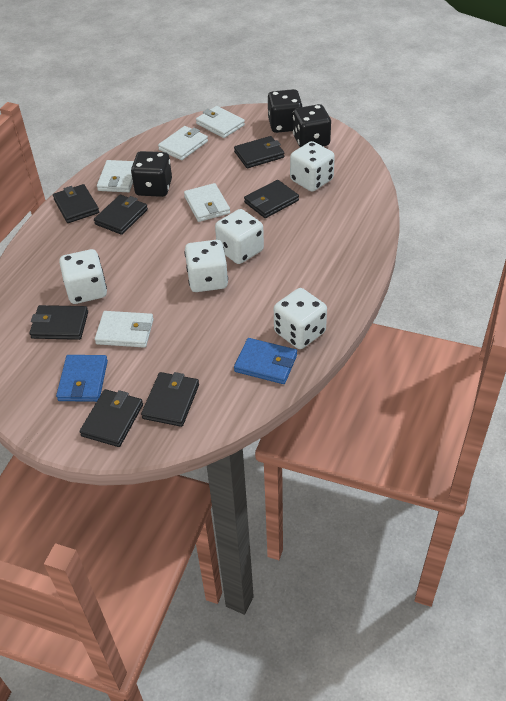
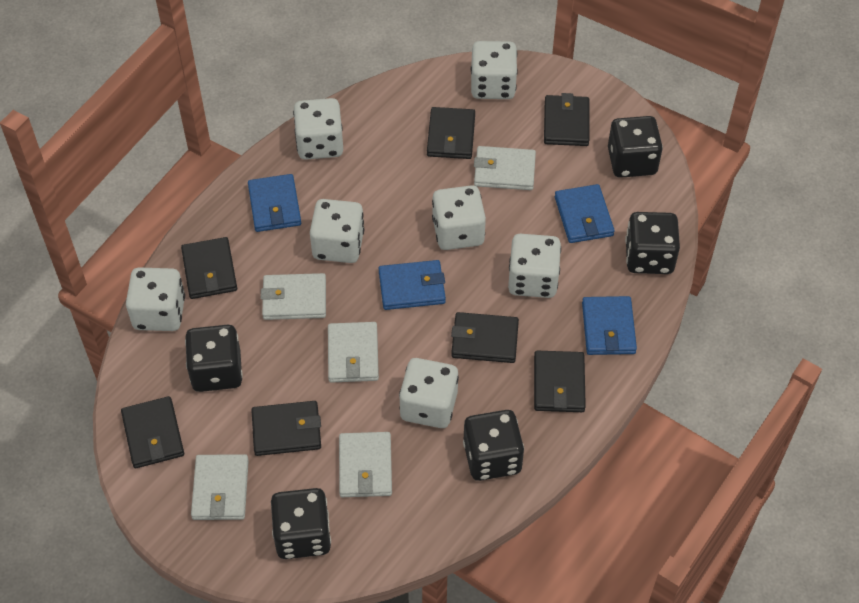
black dice: [131,151,172,197] [268,89,303,133] [293,104,331,147] = 3 -> [185,325,243,392] [271,488,331,559] [463,410,524,481] [608,116,663,178] [625,212,680,274] = 5
blue wallet: [56,355,108,402] [234,338,297,384] = 2 -> [248,174,301,232] [378,260,446,310] [555,184,615,243] [582,296,637,355] = 4
white dice: [59,249,107,304] [184,240,228,292] [215,209,264,264] [274,288,327,349] [290,141,335,192] = 5 -> [126,268,185,331] [293,98,343,160] [310,199,364,263] [399,358,459,428] [432,185,486,250] [471,41,518,99] [508,234,561,298] = 7

